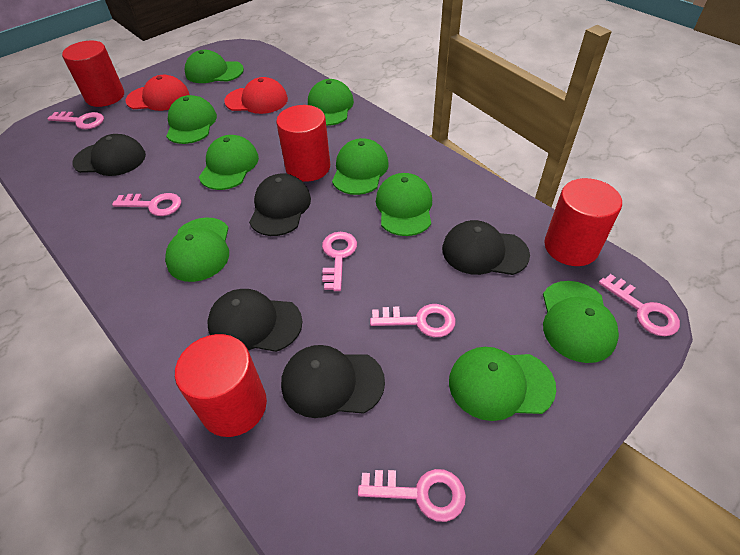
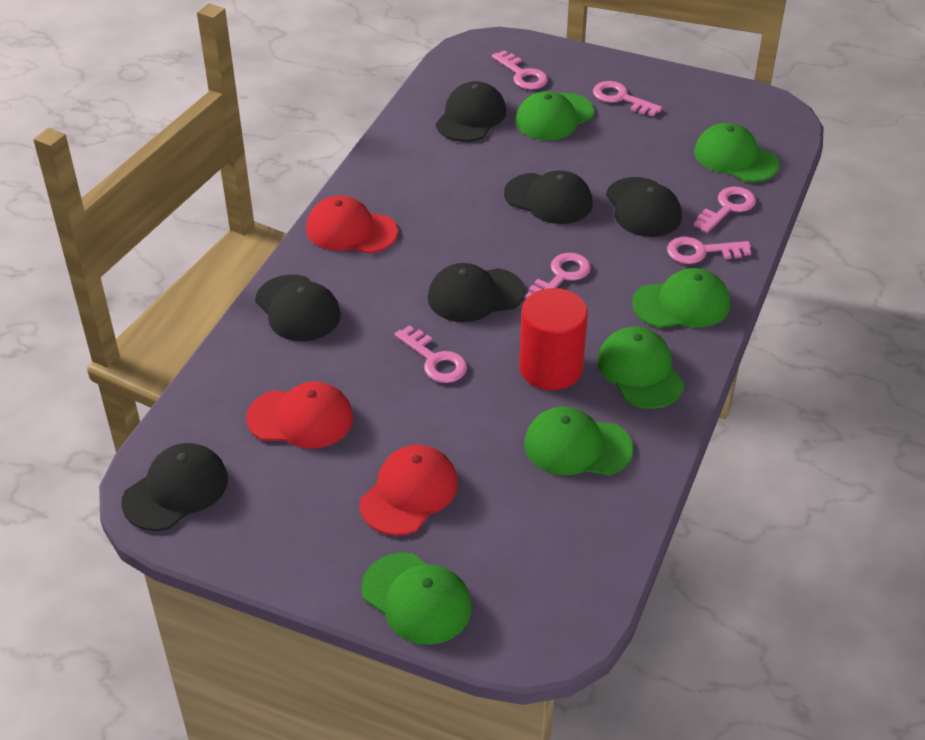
black cap: [72,134,146,176] [208,289,303,352] [249,174,311,236] [281,345,385,418] [442,220,530,275] = 5 -> [122,443,228,531] [255,275,341,341] [428,263,525,322] [436,81,506,142] [504,170,593,224] [606,177,682,237] = 6
green cap: [165,218,229,282] [166,95,217,144] [185,50,244,83] [199,135,259,190] [308,79,354,126] [332,138,389,195] [376,173,432,236] [449,347,556,421] [543,281,619,363] = 9 -> [361,553,472,645] [515,91,594,140] [524,407,633,475] [597,326,684,409] [632,268,730,328] [694,123,779,182] = 6
red cap: [125,75,190,111] [224,77,288,114] = 2 -> [246,381,353,449] [306,196,398,254] [360,445,458,536] = 3
red cylinder: [62,40,124,107] [175,334,267,437] [276,105,330,182] [544,178,622,266] = 4 -> [519,288,588,390] = 1

